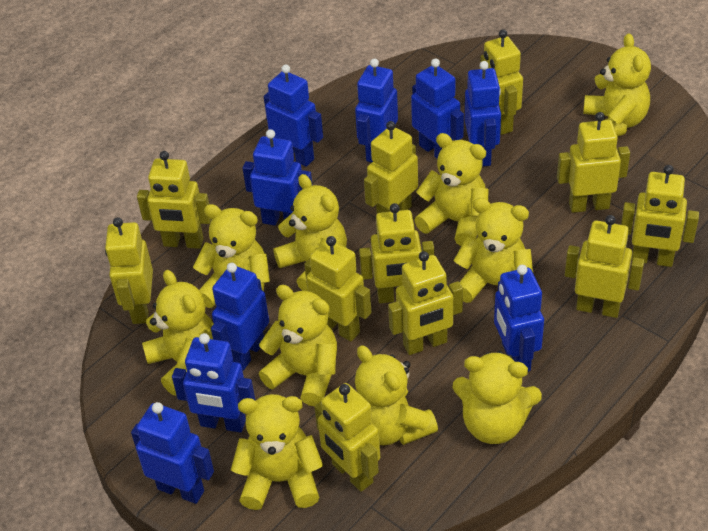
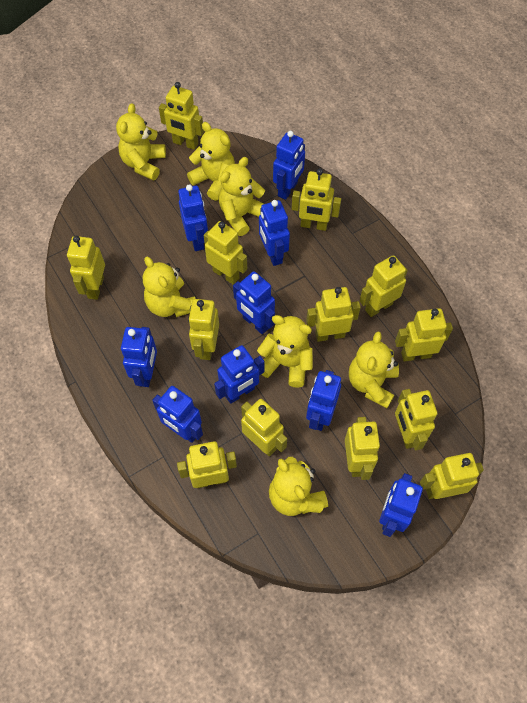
yellow robot: [105,217,153,324] [137,151,211,249] [304,236,372,341] [314,383,380,492] [359,203,434,303] [364,121,418,214] [388,251,463,355] [480,29,523,135] [557,112,630,213] [565,215,645,318] [621,165,699,267] = 11 -> [67,236,105,300] [159,82,204,150] [177,441,237,488] [188,299,219,360] [204,221,247,285] [241,399,287,457] [292,169,341,231] [306,287,361,342] [345,417,380,480] [359,255,408,317] [395,308,453,361] [395,389,437,450] [420,453,484,499] = 13
yellow teddy bear: [142,270,213,395] [193,204,270,308] [231,394,323,510] [259,285,337,406] [273,174,347,291] [355,345,438,445] [414,133,489,246] [452,351,542,444] [453,198,533,303] [583,33,651,136] = 10 -> [116,103,166,181] [143,257,195,317] [187,122,235,201] [219,157,265,236] [257,315,313,388] [269,457,328,516] [349,331,399,408] = 7

